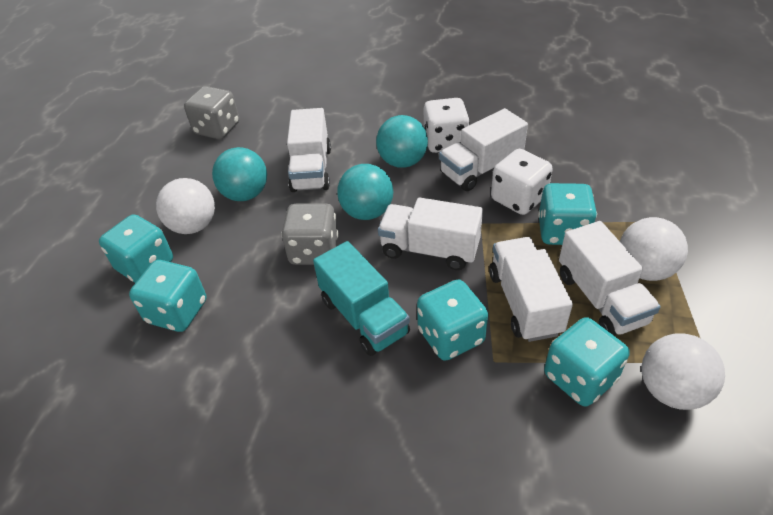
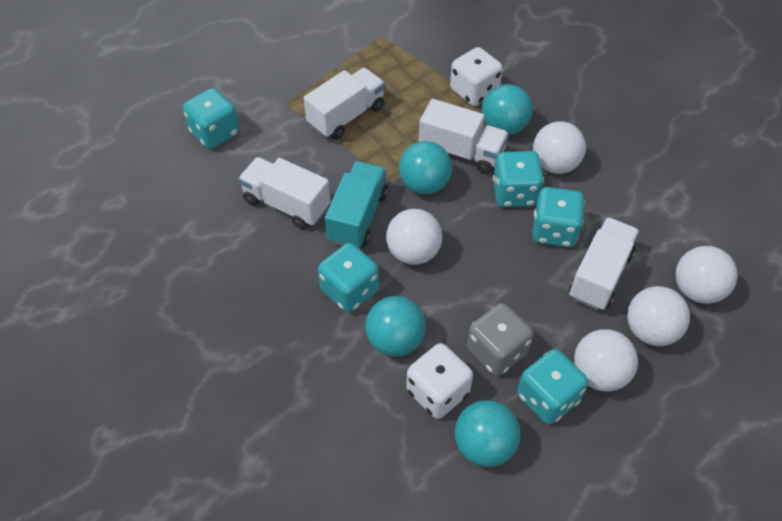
grey dice: [184,86,239,139] [281,203,339,265] = 2 -> [467,303,533,376] = 1
turquoise ball: [212,147,267,201] [337,164,394,220] [376,115,428,168] = 3 -> [365,296,426,357] [399,141,452,194] [455,400,520,467] [482,84,533,135] = 4
white ball: [156,178,215,234] [620,217,688,281] [641,333,725,410] = 3 -> [386,209,442,265] [533,121,586,174] [574,329,638,392] [627,286,690,346] [676,246,738,304] = 5
white truck: [287,108,331,192] [378,197,483,270] [439,108,528,191] [489,237,573,342] [559,221,661,336] = 5 -> [238,157,331,229] [304,68,385,140] [419,99,509,174] [569,217,639,310] = 4

